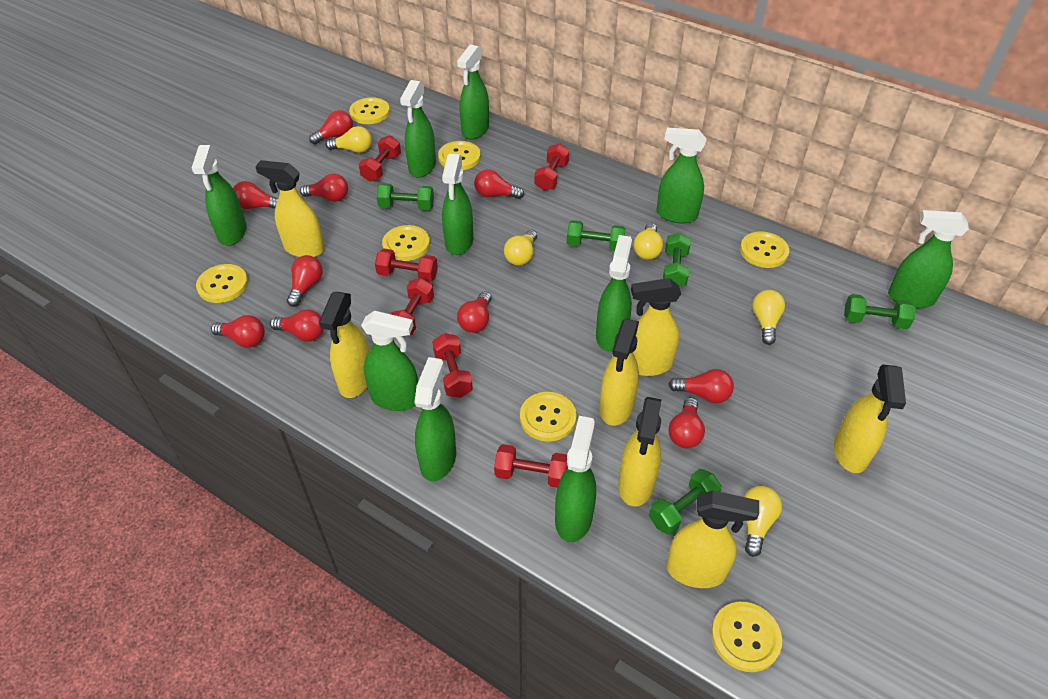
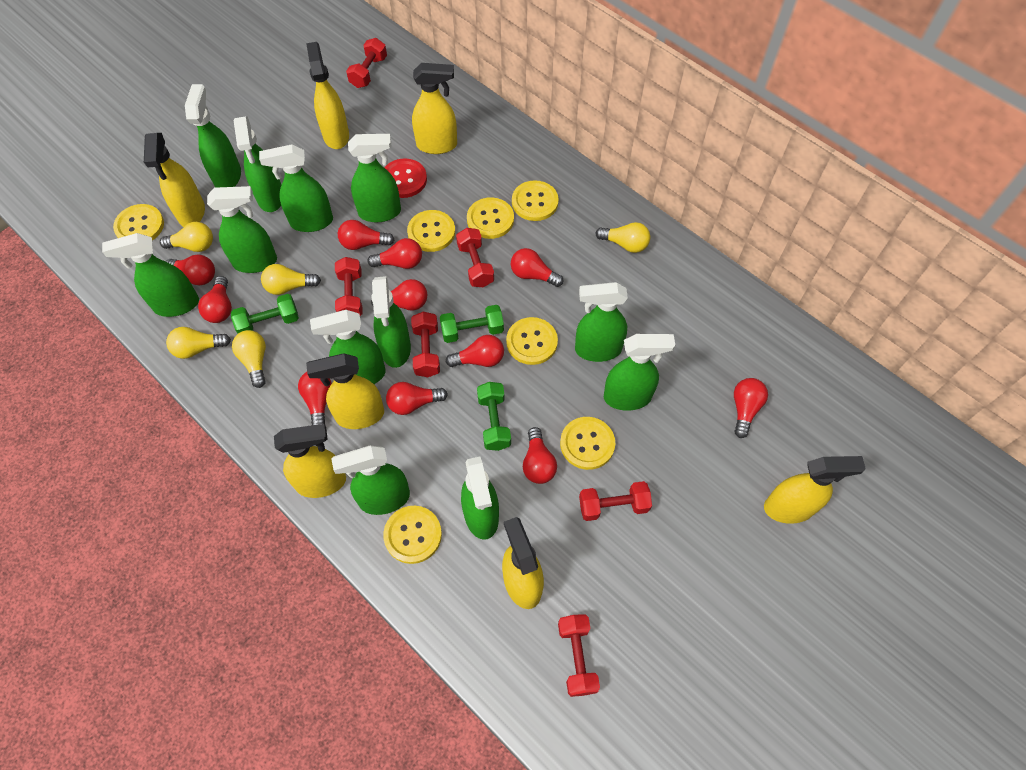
green dumbbell: [376,183,434,210] [567,220,625,251] [649,469,722,535] [663,233,691,287] [844,294,915,329] = 5 -> [231,294,299,334] [440,305,504,343] [477,382,511,451] = 3
green spray bottle: [192,145,247,246] [361,311,418,411] [400,80,436,178] [414,357,456,481] [442,154,473,255] [457,44,489,139] [555,416,596,542] [596,235,632,352] [657,128,706,223] [888,210,969,308] = 10 -> [102,233,199,317] [185,84,241,188] [207,186,277,273] [234,116,281,212] [259,144,333,232] [310,310,385,384] [331,445,410,515] [348,134,401,222] [371,276,411,368] [461,456,499,540] [575,282,628,362] [604,334,675,411] = 12
red button: none = 0 -> [384,158,427,198] = 1
red light bulb: [211,315,265,348] [233,181,278,209] [270,309,324,342] [287,255,323,307] [300,174,348,202] [309,110,353,144] [457,291,492,333] [474,169,524,199] [668,369,734,403] [668,397,705,448] = 10 -> [166,254,215,285] [198,276,232,323] [298,372,332,425] [338,220,394,250] [368,238,422,269] [371,279,427,310] [386,382,448,415] [446,335,504,367] [511,248,563,287] [523,427,557,484] [734,378,768,438] = 11

